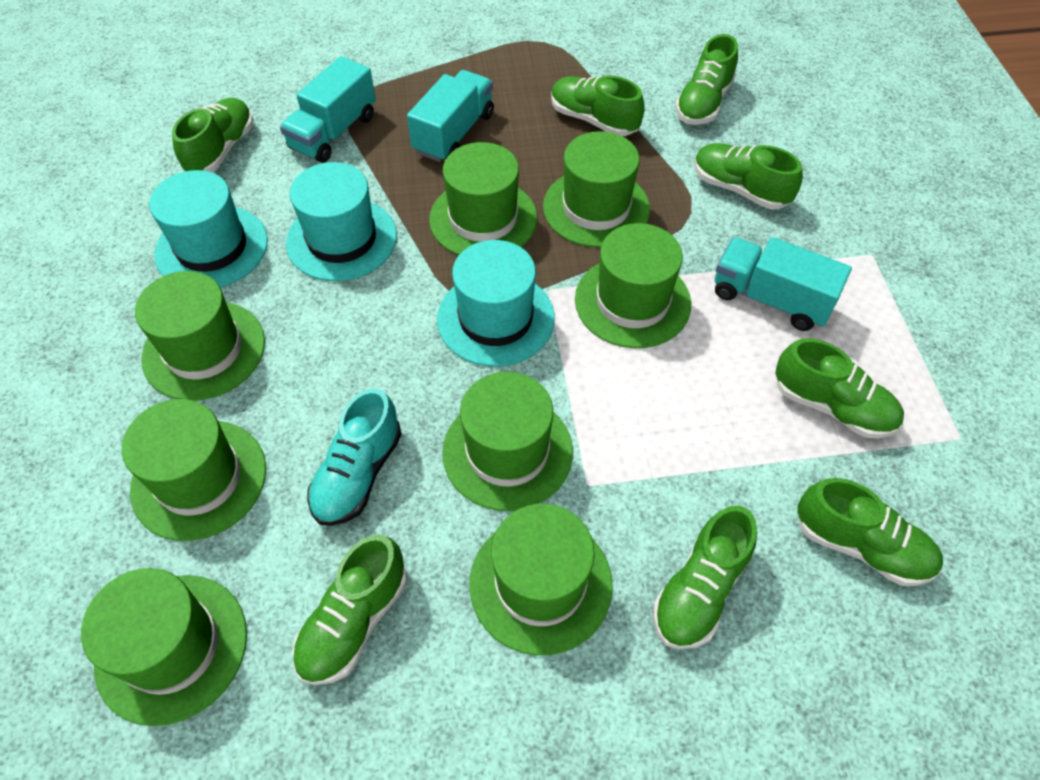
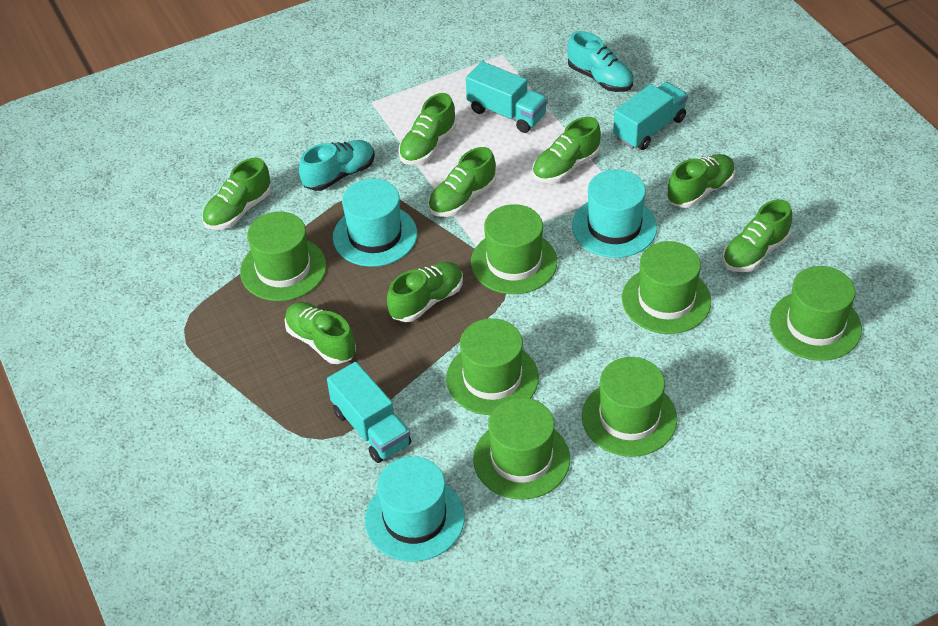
green hat: [81,568,247,726] [122,399,266,541] [135,271,265,401] [429,142,537,255] [442,372,573,511] [469,504,613,655] [543,131,650,248] [575,223,691,348] = 8 -> [240,211,327,301] [446,318,539,415] [471,204,557,294] [473,398,570,500] [582,357,677,457] [622,241,711,334] [770,266,862,361] = 7
turquoise shoe: [307,388,402,526] = 1 -> [299,140,375,191] [567,31,633,92] = 2

